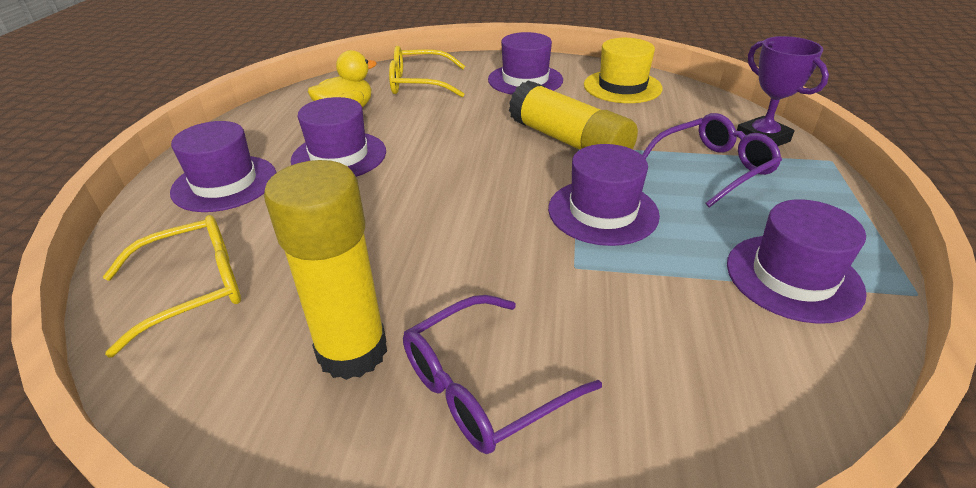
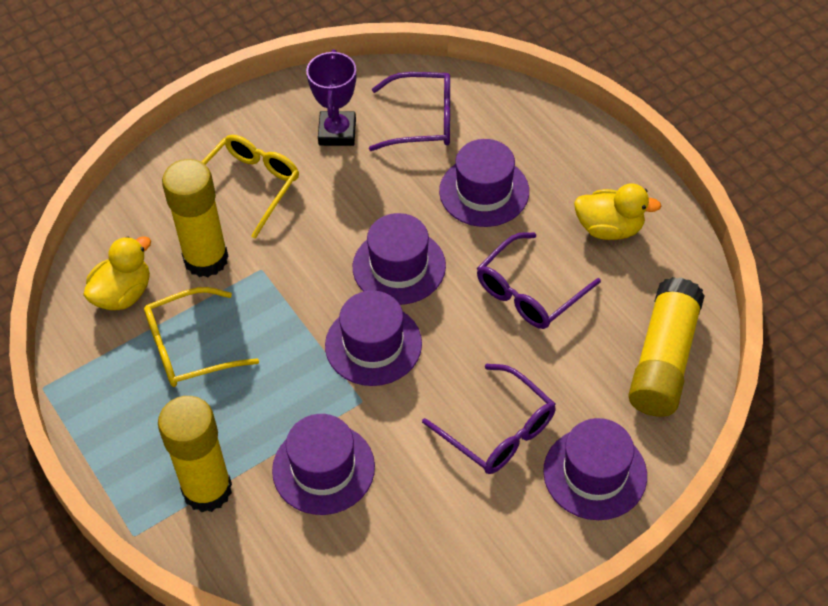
purple glasses: [403,295,602,454] [642,113,782,208] = 2 -> [369,72,450,151] [422,364,556,474] [477,232,601,329] = 3
yellow duck: [308,50,377,107] = 1 -> [83,236,151,310] [574,184,661,240] = 2
yellow glue stick: [264,160,387,380] [509,80,638,150] = 2 -> [158,396,232,512] [162,159,228,277] [628,277,705,417] = 3
yellow hat: [584,38,663,103] = 1 -> none = 0

